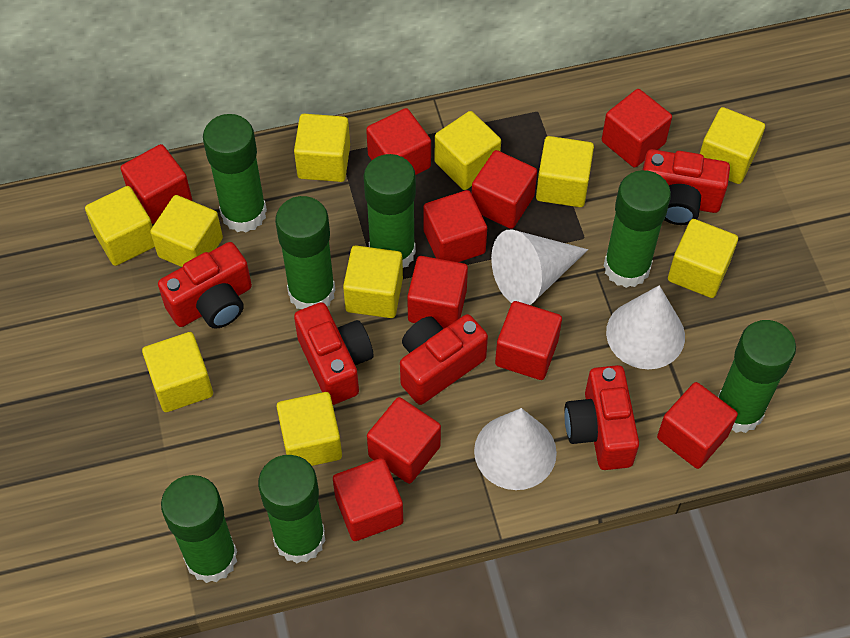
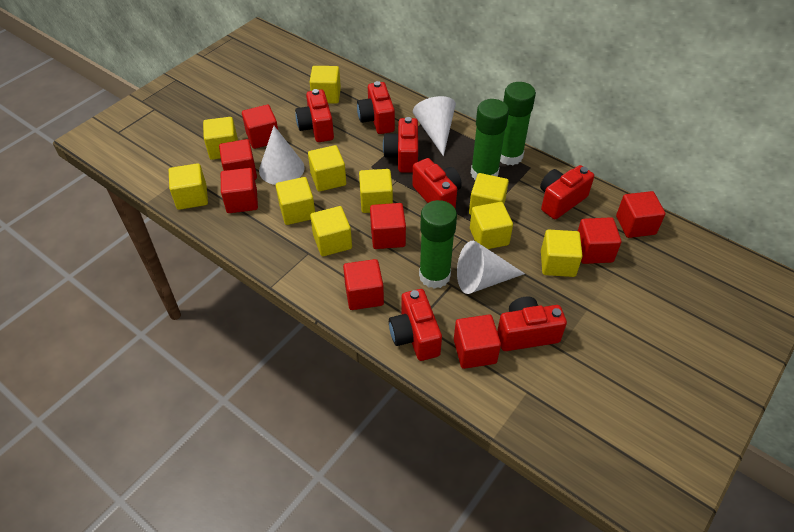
green glue stick: [161,475,237,583] [203,114,267,233] [258,455,325,563] [275,196,335,309] [364,154,416,268] [604,170,671,288] [718,320,796,433] = 7 -> [419,200,457,289] [471,99,509,180] [500,82,536,165] = 3
red camera: [158,242,252,329] [294,302,373,405] [400,314,488,405] [564,365,639,470] [643,149,730,225] = 5 -> [295,89,334,142] [357,81,395,134] [383,117,418,173] [389,289,442,361] [412,158,462,208] [497,296,567,351] [540,165,594,219] = 7
red cube: [120,144,192,224] [333,458,403,541] [366,108,431,175] [367,397,441,484] [407,256,468,328] [423,190,487,262] [472,150,537,229] [495,301,562,380] [602,89,672,168] [657,382,738,469] = 10 -> [219,139,257,180] [221,168,258,213] [242,105,278,149] [343,259,384,310] [370,203,406,249] [454,315,501,369] [578,217,621,264] [616,191,665,238] = 8

